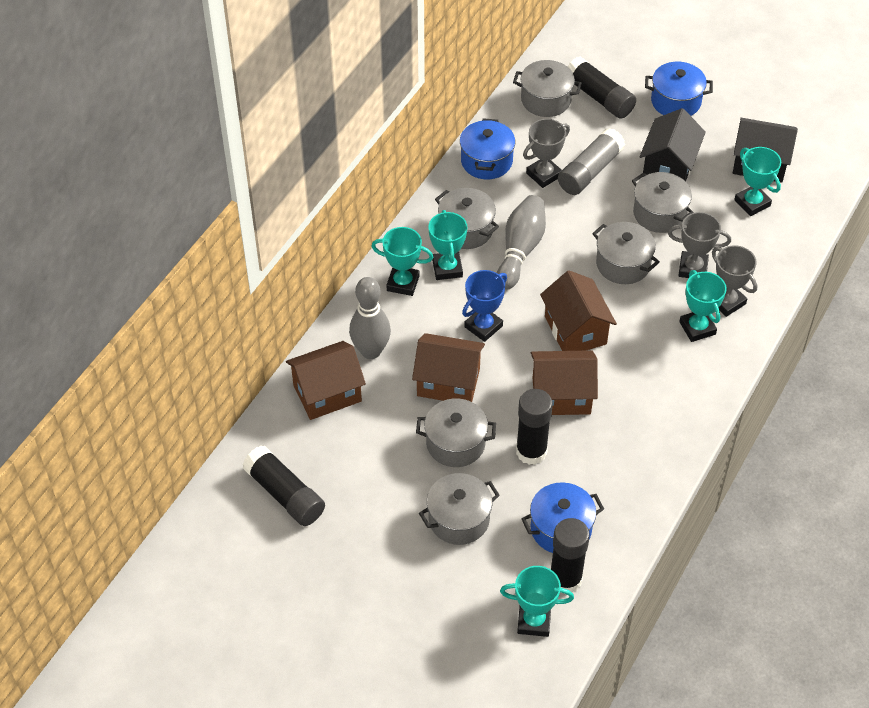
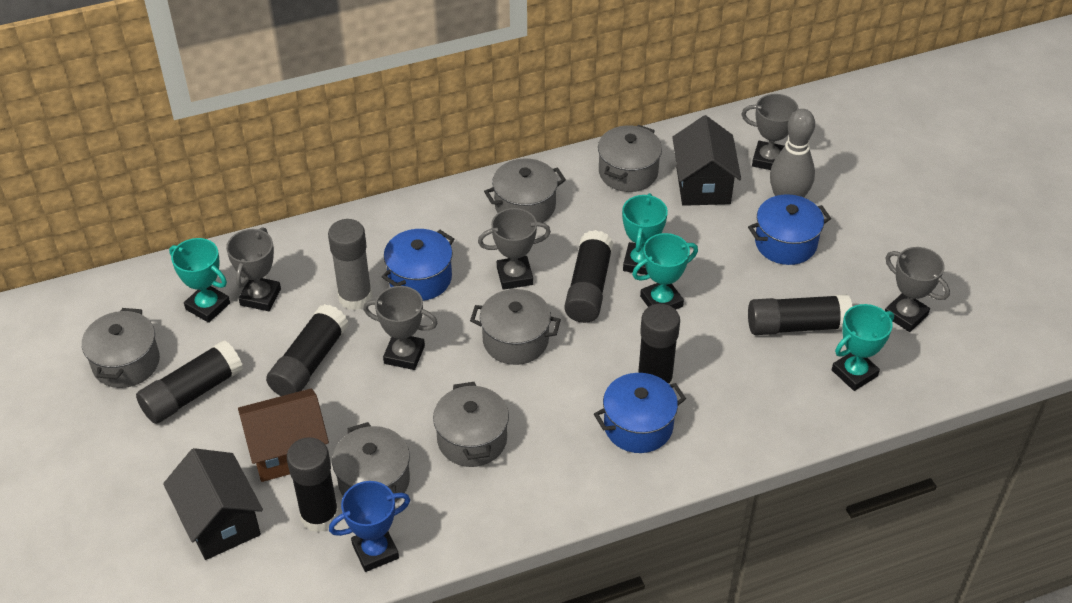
black glue stick: [243,446,325,526] [516,389,553,465] [551,518,590,593] [567,57,636,119] = 4 -> [136,341,243,424] [266,304,348,396] [287,437,339,533] [564,230,613,323] [638,304,680,385] [748,294,852,335] = 6
brown house: [286,341,366,420] [412,333,485,402] [531,350,598,415] [540,270,617,351] = 4 -> [238,388,329,482] = 1
grey bowling pin: [349,277,391,359] [497,195,546,290] = 2 -> [770,109,815,198] = 1
grey trophy: [523,119,570,188] [668,212,731,278] [712,245,757,317] = 3 -> [226,227,281,311] [363,286,438,370] [478,208,551,290] [741,94,799,170] [885,247,950,332] = 5
turquoise trophy: [371,227,433,296] [428,210,467,280] [500,566,574,637] [679,270,727,342] [734,147,781,216] = 5 -> [169,238,230,323] [622,193,668,275] [632,233,698,310] [832,304,894,391] = 4

